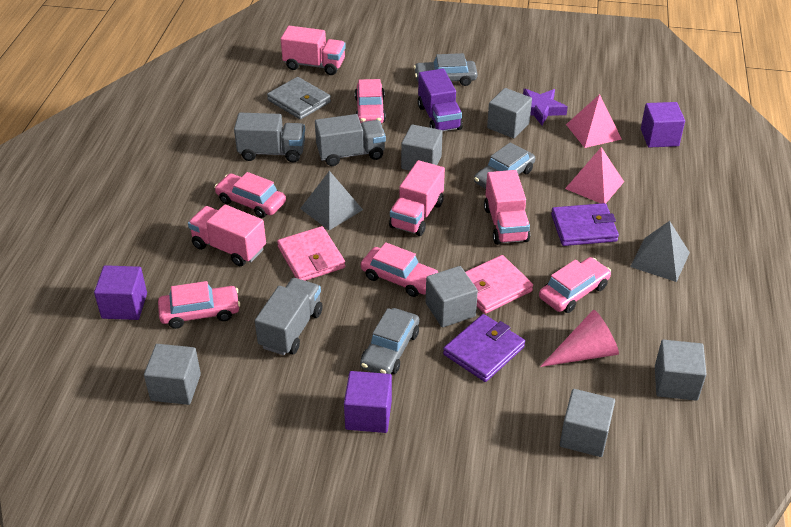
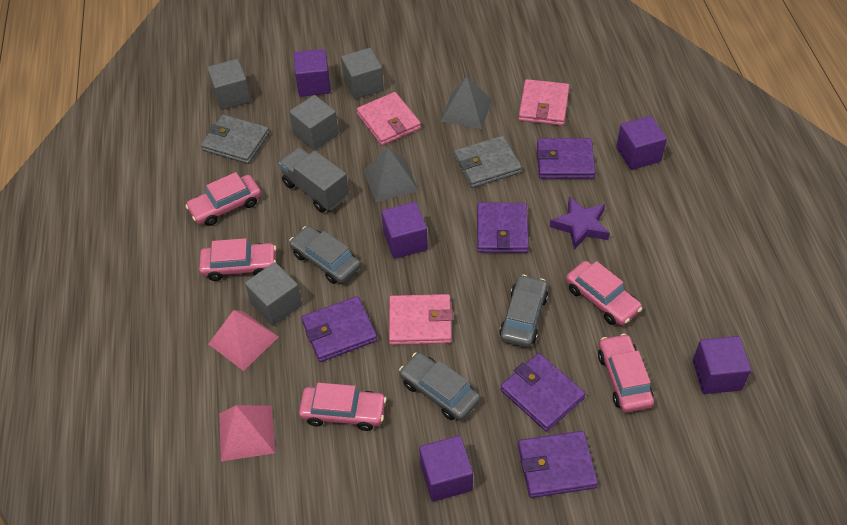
grey cube: [144,344,201,405] [401,124,443,171] [426,266,478,327] [487,88,532,138] [560,389,615,457] [655,340,707,401] = 6 -> [207,59,251,110] [245,262,302,326] [289,95,339,150] [341,48,384,99] = 4
grey truck: [234,113,305,163] [255,278,323,355] [315,114,386,166] = 3 -> [279,147,349,213] = 1
grey wallet: [267,77,331,119] = 1 -> [201,115,270,164] [454,136,522,188] = 2
pink cone: [540,310,619,367] = 1 -> none = 0
pink truck: [188,204,266,266] [281,26,346,75] [389,160,445,236] [484,170,530,245] = 4 -> none = 0
pink wallet: [277,226,345,281] [465,255,533,314] = 2 -> [357,92,421,145] [389,294,453,345] [518,79,569,126] = 3
purple cube: [94,265,147,320] [344,371,392,433] [641,102,685,148] = 3 -> [294,49,331,97] [381,202,428,259] [419,435,473,502] [616,116,667,170] [693,336,751,394] = 5
purple truck: [418,69,463,131] = 1 -> none = 0
purple wallet: [443,314,525,382] [551,203,619,246] = 2 -> [301,296,377,362] [477,203,529,253] [500,353,585,432] [518,431,598,498] [537,138,595,179] = 5

